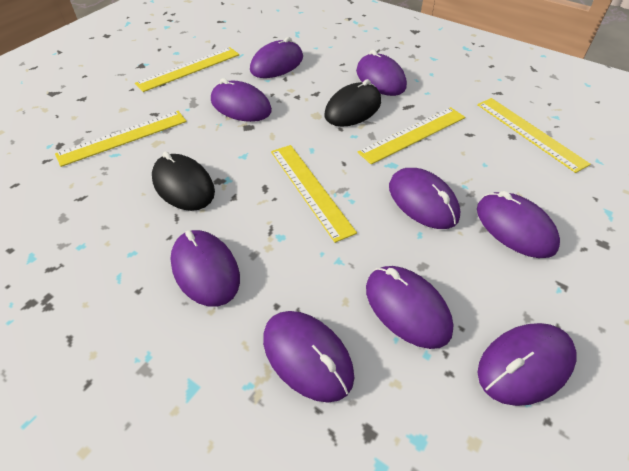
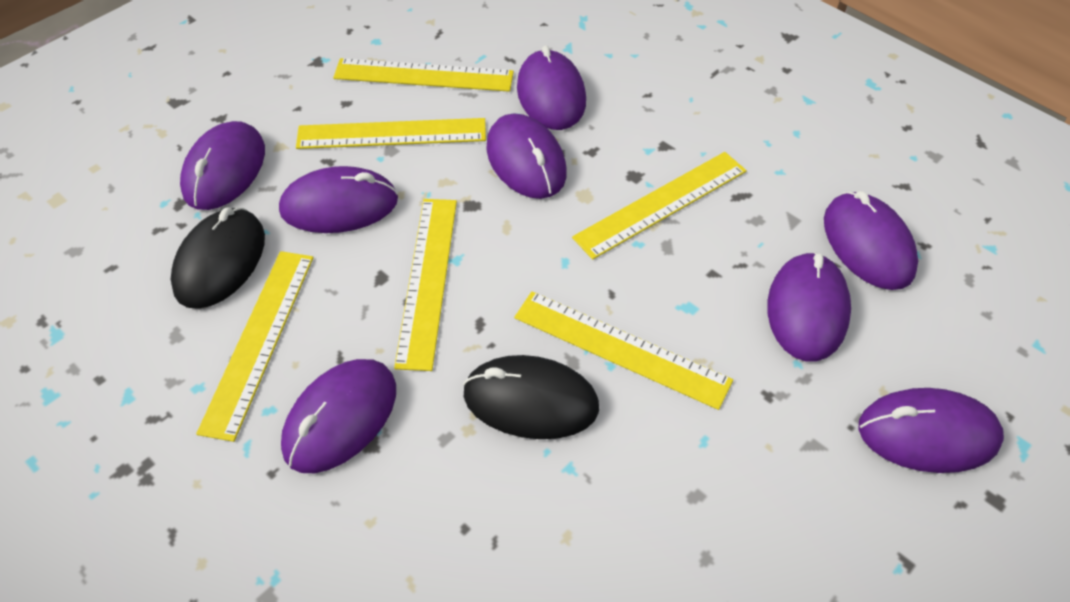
purple mouse: [171,230,240,307] [211,78,272,122] [250,37,303,78] [263,311,354,403] [356,50,407,96] [366,266,453,349] [389,168,460,229] [477,191,560,258] [478,323,576,406] = 9 -> [180,121,265,210] [279,166,398,233] [281,359,396,473] [486,113,567,199] [517,46,586,130] [767,252,851,362] [824,191,918,290] [858,388,1004,473] = 8
yellow ruler: [55,111,187,167] [135,47,239,92] [271,145,357,243] [357,107,465,165] [477,98,591,173] = 5 -> [196,251,314,442] [296,118,486,149] [333,58,514,92] [394,199,457,371] [514,291,733,410] [572,152,747,259] = 6

